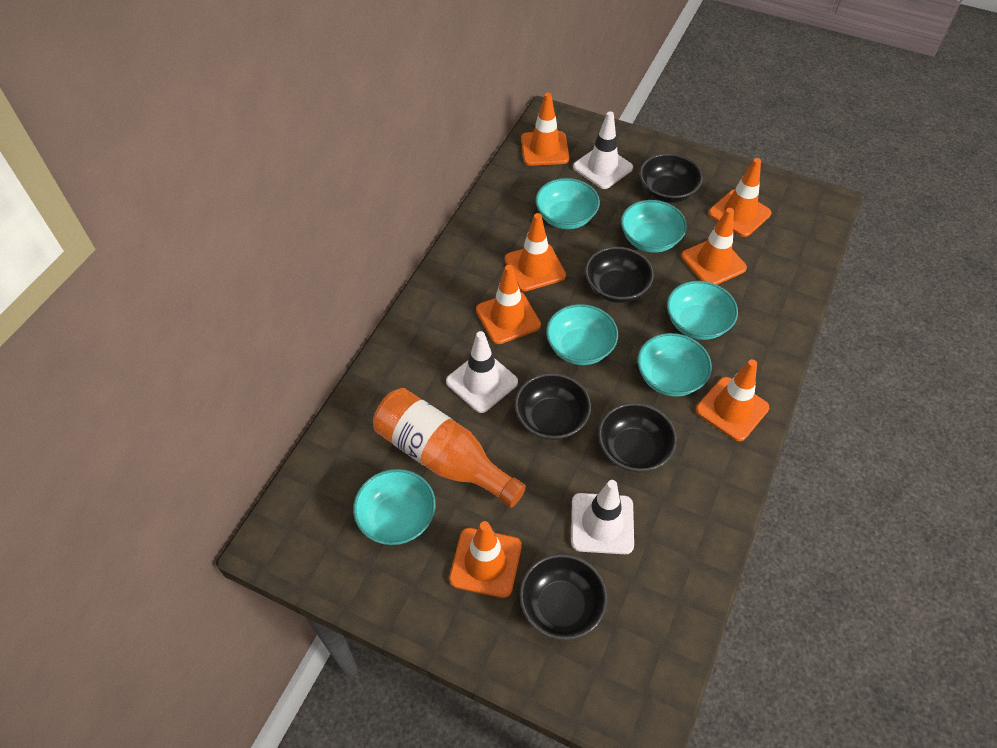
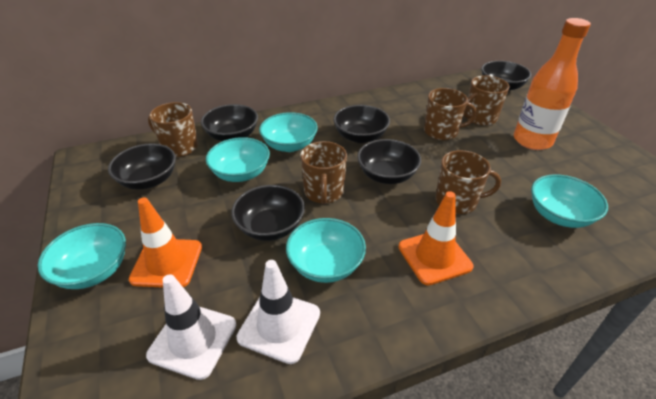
black bowl: [515,373,591,440] [519,554,607,640] [585,247,654,303] [598,403,677,472] [640,153,703,203] = 5 -> [108,143,176,190] [201,104,258,141] [231,185,305,241] [333,105,390,143] [357,139,421,184] [481,61,531,91] = 6
brown mug: none = 0 -> [148,102,198,157] [300,141,347,204] [424,88,477,140] [436,150,501,214] [464,76,509,126] = 5
orange traffic cone: [449,521,522,598] [476,265,541,344] [505,213,566,291] [521,93,569,166] [681,208,747,285] [696,359,769,441] [708,158,771,237] = 7 -> [129,197,202,288] [398,191,473,285] = 2
turquoise bowl: [353,469,436,545] [535,178,600,229] [546,304,618,365] [621,200,687,253] [638,333,712,397] [667,281,738,340] = 6 -> [38,223,126,289] [206,137,270,182] [259,112,318,152] [286,218,366,283] [531,174,608,228] = 5
white traffic cone: [446,331,518,413] [571,480,634,554] [573,111,633,189] = 3 -> [146,274,236,380] [237,260,320,364] = 2

